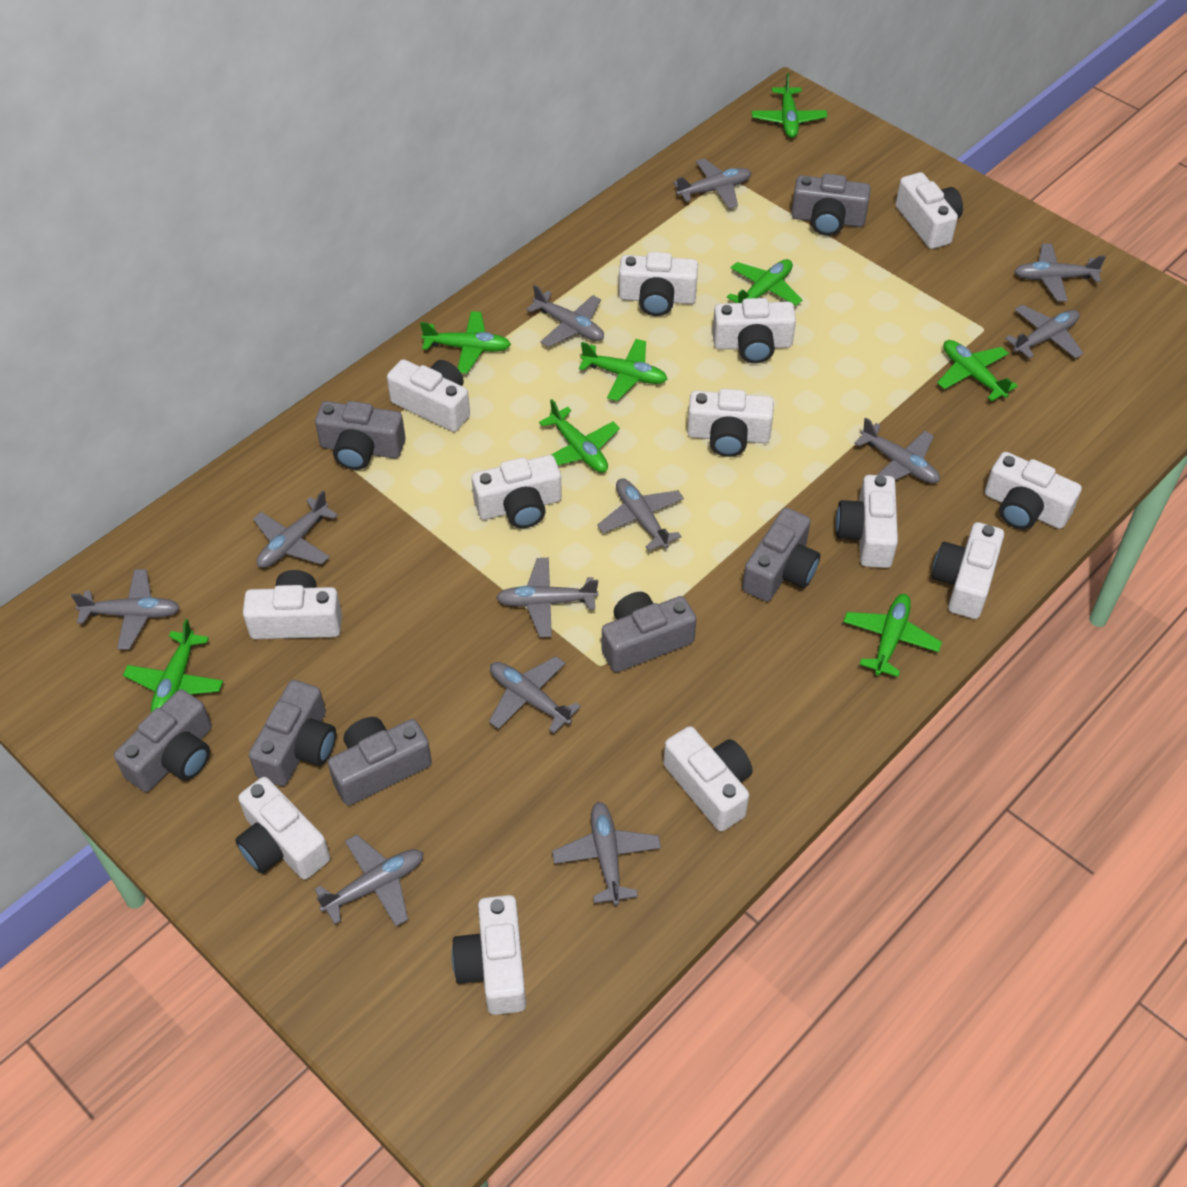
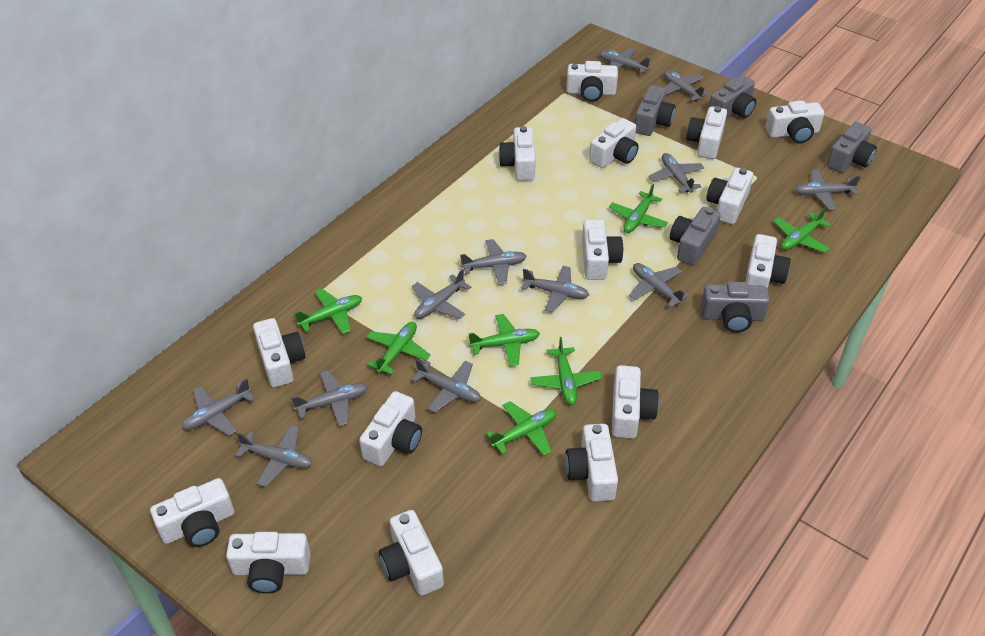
green plane: [123,619,223,712] [420,311,511,373] [539,399,620,473] [579,339,667,401] [727,259,803,306] [752,73,827,138] [843,594,942,677] [937,340,1018,401] = 8 -> [294,289,362,334] [366,322,430,375] [469,314,540,366] [486,401,557,456] [530,337,602,405] [609,184,668,233] [774,208,831,253] = 7
grey camera: [114,689,212,792] [249,680,336,786] [315,401,405,470] [328,717,432,806] [602,592,696,672] [742,508,820,602] [791,174,871,236] = 7 -> [635,85,675,136] [670,207,721,266] [701,282,770,333] [709,75,756,118] [827,122,877,173] = 5
white camera: [235,777,330,880] [243,570,342,639] [387,359,470,432] [452,895,526,1015] [472,455,562,528] [619,252,698,316] [663,726,753,831] [687,389,774,457] [712,298,796,363] [836,475,898,568] [896,172,963,249] [932,522,1004,619] [985,452,1082,530] = 13 -> [150,478,234,547] [226,532,311,594] [253,318,305,388] [359,391,422,466] [379,510,444,596] [499,126,536,181] [565,424,618,502] [566,61,618,102] [582,219,623,280] [589,118,639,168] [612,365,659,438] [686,106,727,159] [706,167,753,224] [745,234,791,289] [766,101,824,143] = 15

